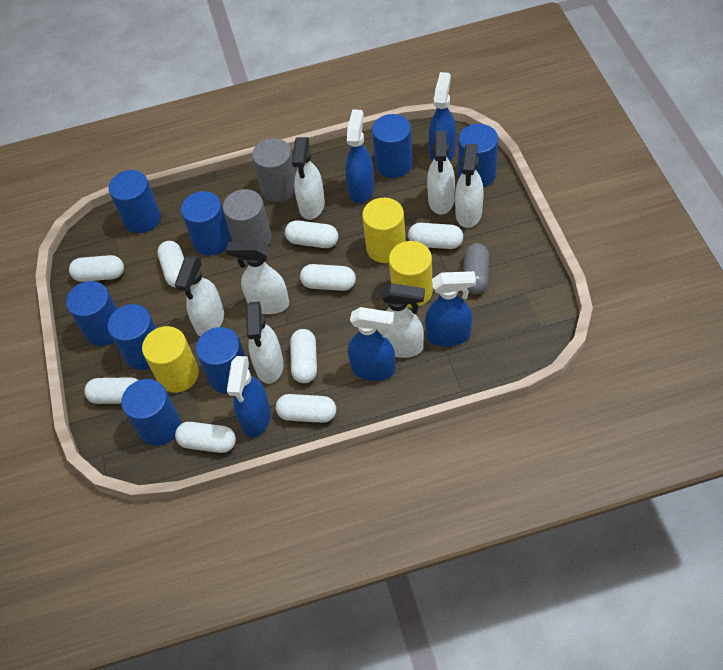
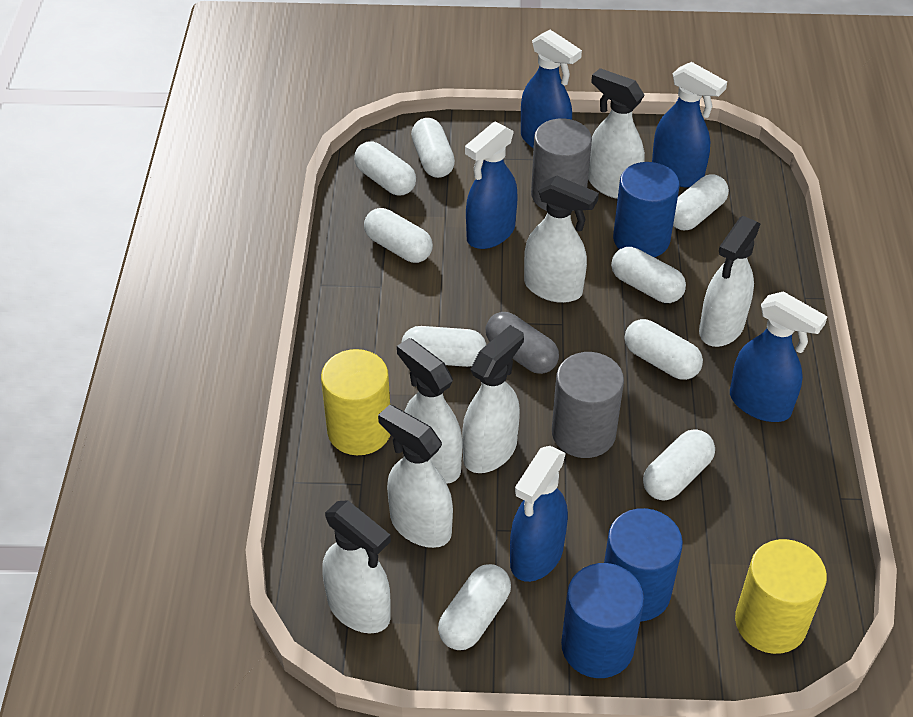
blue cylinder: [66,281,117,346] [108,170,161,233] [108,304,156,370] [121,379,181,446] [181,191,231,255] [196,327,250,394] [372,114,413,178] [458,124,498,188] = 8 -> [561,563,644,678] [604,508,683,621] [613,162,679,257] = 3
yellow cylinder: [142,326,199,393] [362,198,406,263] [389,241,433,308] = 3 -> [321,349,391,455] [735,539,827,654] = 2

